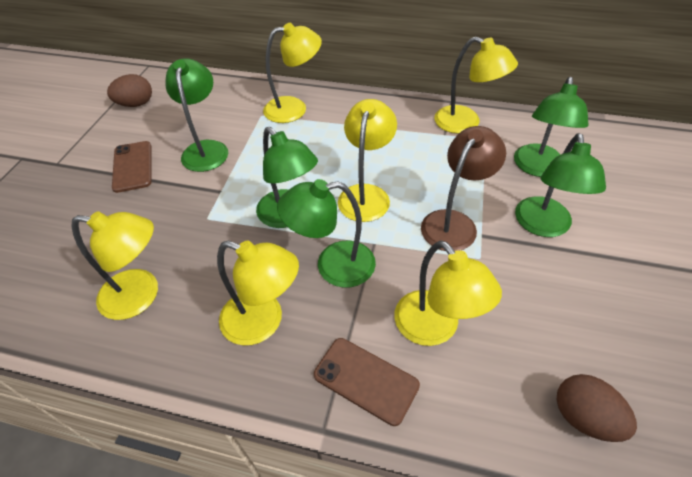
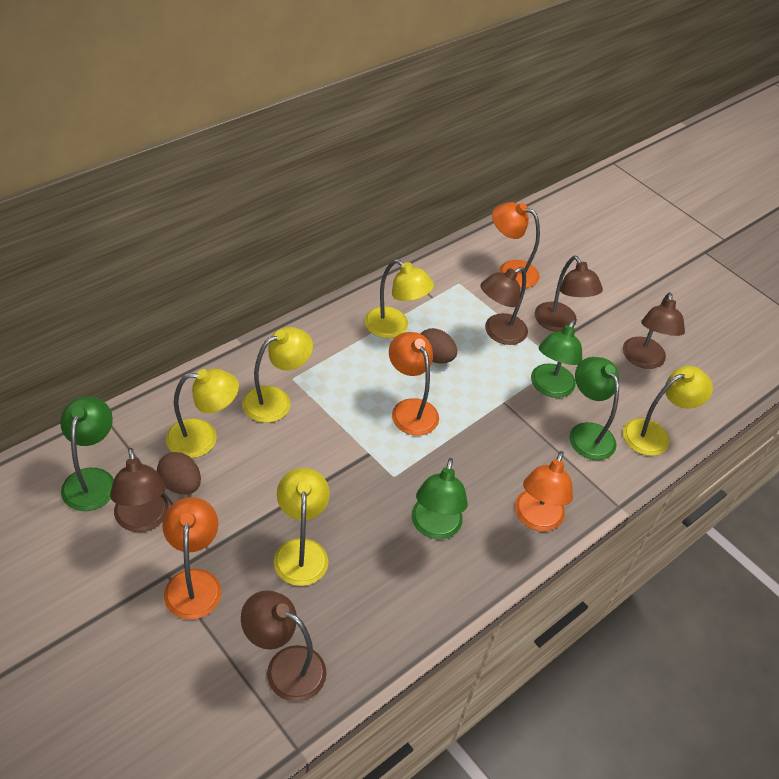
brown lamp: [421,126,506,251] = 1 -> [110,448,169,532] [241,590,327,702] [480,267,528,345] [535,256,603,332] [623,292,685,369] = 5
brown phone: [112,141,152,193] [314,338,420,426] = 2 -> none = 0
green lamp: [165,58,228,172] [256,127,318,228] [277,179,376,288] [514,77,588,177] [515,133,606,237] = 5 -> [60,396,114,511] [411,458,468,539] [531,320,582,398] [569,357,619,460] = 4
orange lamp: none = 0 -> [162,497,221,620] [389,332,439,436] [492,202,540,288] [515,451,573,531] = 4
yellow lamp: [71,211,158,320] [217,241,299,345] [263,23,322,123] [338,99,397,222] [394,241,502,346] [434,37,518,134] = 6 -> [166,369,239,458] [242,327,313,423] [274,468,330,586] [365,259,434,338] [623,366,713,456] = 5

